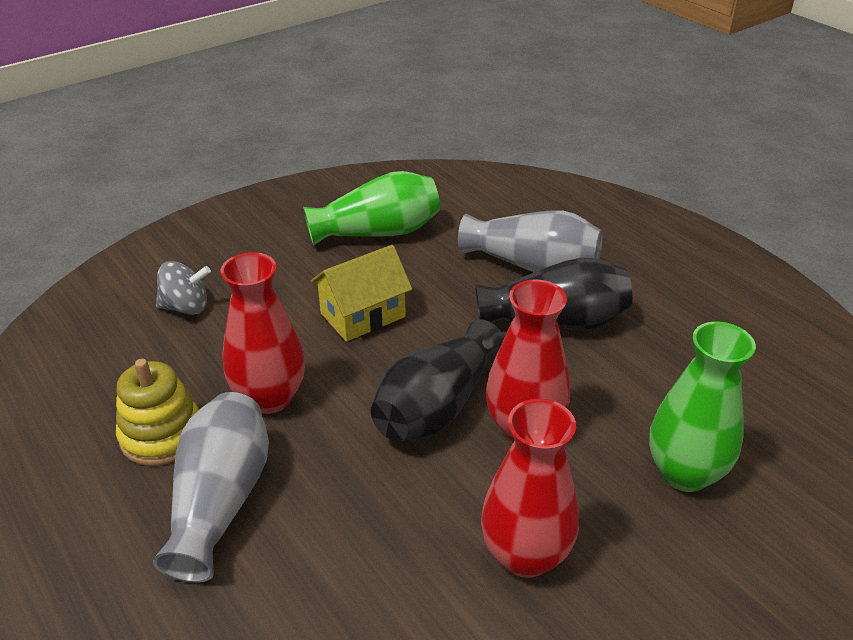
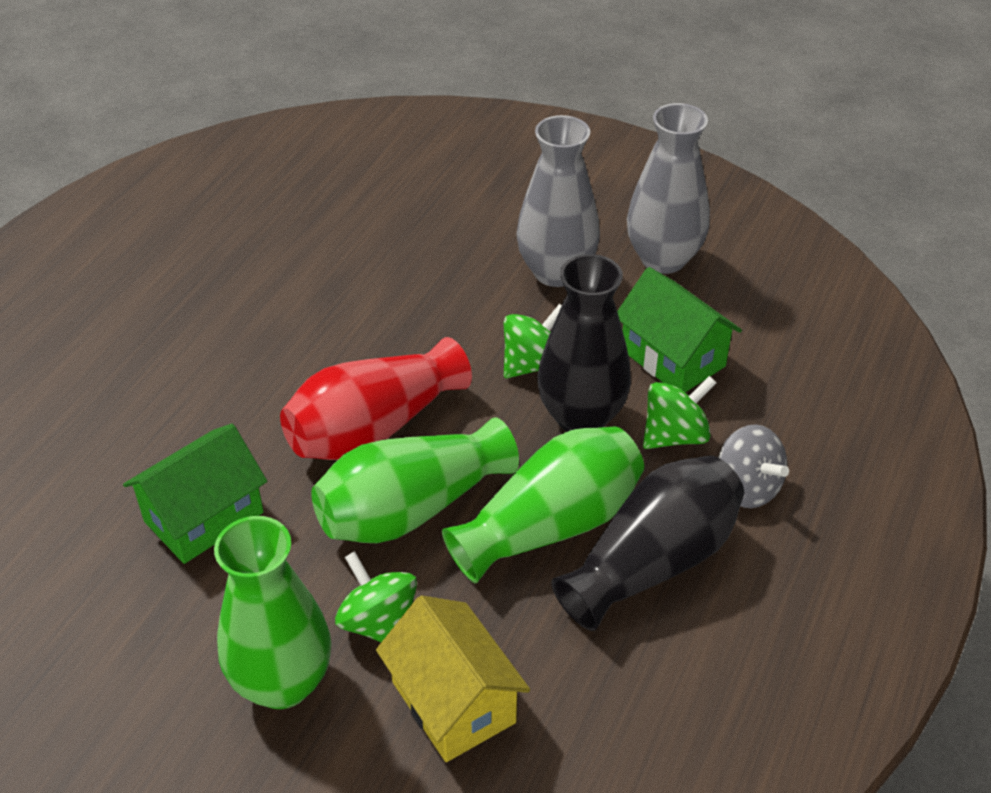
green house: none = 0 -> [123,424,267,564] [617,267,742,392] = 2
green spinning top: none = 0 -> [335,551,417,642] [504,304,562,378] [643,376,716,449] = 3
green vase: [303,171,440,246] [649,322,756,492] = 2 -> [214,516,331,709] [311,417,519,543] [442,427,644,583] = 3
red vase: [221,252,305,414] [481,399,579,578] [486,279,570,442] = 3 -> [280,337,472,460] = 1
yellow stacking toy: [116,359,199,466] = 1 -> none = 0

